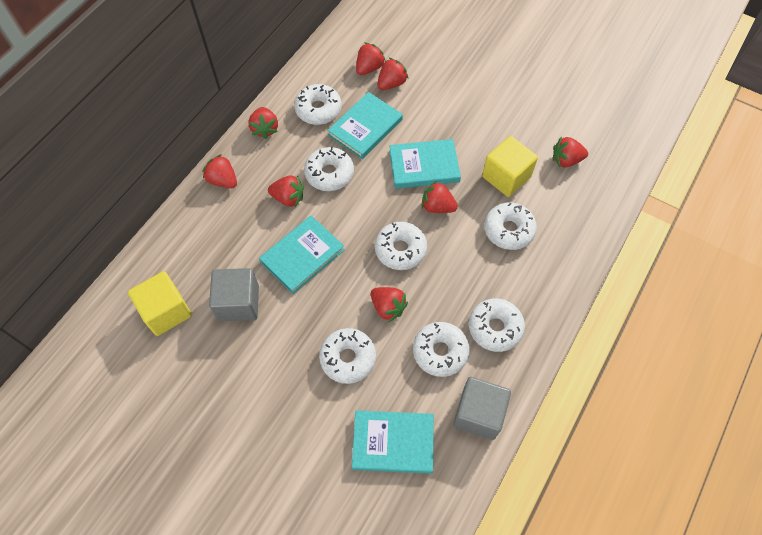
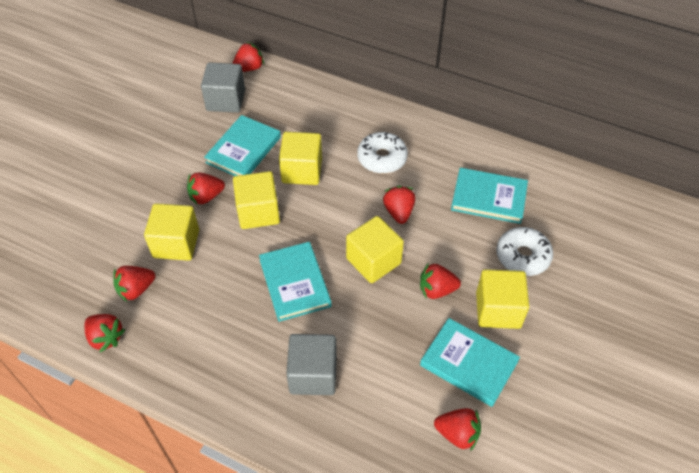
red strawberry: [202,154,237,188] [249,107,278,139] [268,175,304,207] [356,42,386,75] [371,287,408,322] [377,57,409,90] [421,180,458,213] [553,136,588,168] = 8 -> [84,314,125,352] [114,266,155,302] [187,172,225,205] [232,42,264,72] [383,186,415,224] [420,263,461,299] [434,408,481,451] = 7
white donut: [294,84,342,125] [304,147,354,191] [319,328,376,384] [375,222,427,270] [413,322,470,377] [469,298,525,352] [484,202,537,250] = 7 -> [357,132,408,174] [496,227,553,276] = 2
yellow cube: [128,271,192,336] [482,136,538,197] = 2 -> [144,203,199,261] [233,171,280,229] [279,132,322,185] [346,216,404,283] [476,269,529,329] = 5

